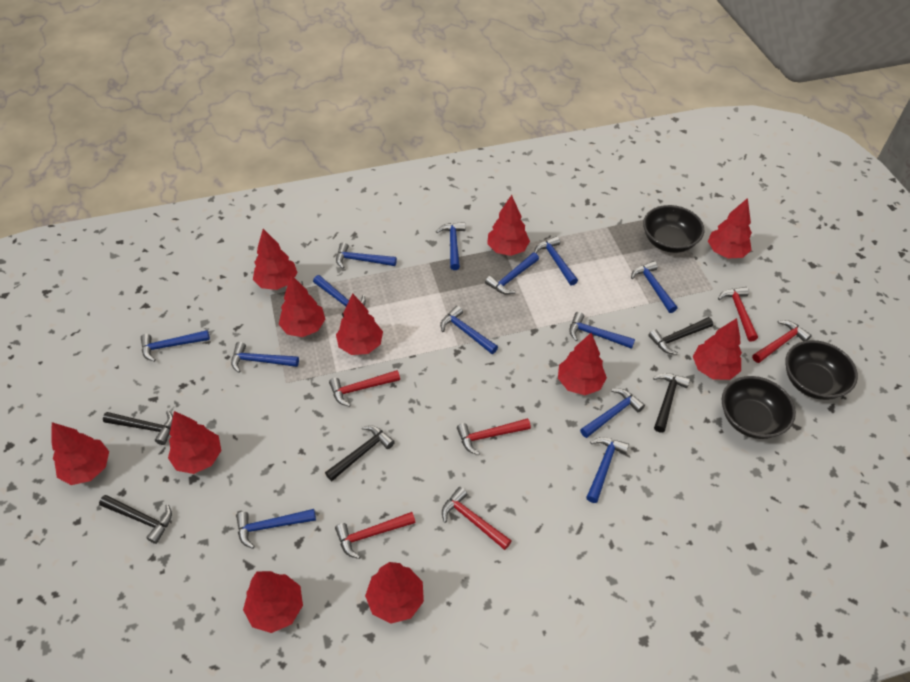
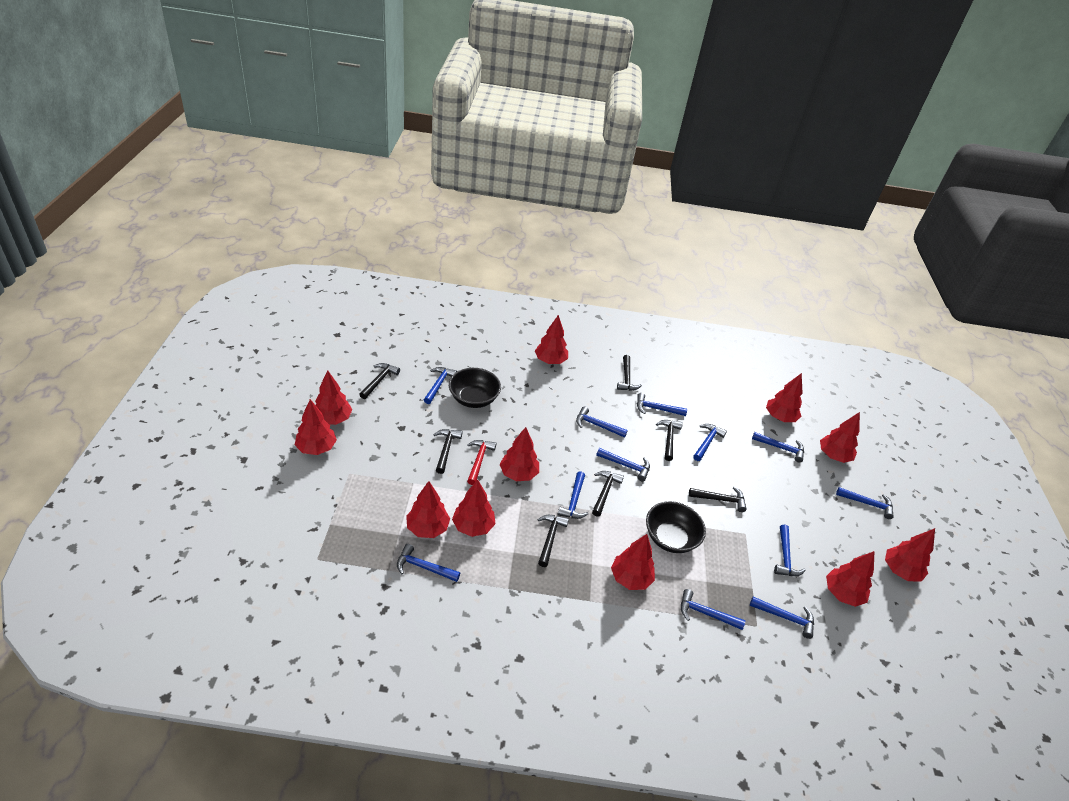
black bowl: [643,205,704,253] [722,376,796,439] [785,340,858,400] = 3 -> [449,368,501,408] [646,501,706,553] = 2
black hammer: [99,495,172,544] [103,411,173,445] [325,425,395,481] [648,317,713,355] [653,373,690,433] = 5 -> [359,363,400,399] [433,429,463,474] [537,515,569,567] [592,471,624,517] [617,355,642,391] [656,420,683,461] [689,487,747,512] = 7
blue hammer: [141,330,210,362] [231,342,299,373] [236,509,316,549] [313,275,366,317] [336,242,397,268] [436,222,465,270] [440,306,498,354] [485,253,539,295] [534,236,578,286] [569,312,635,349] [580,389,645,438] [586,437,629,503] [631,261,677,313] = 13 -> [397,544,460,582] [424,367,457,404] [557,471,588,519] [576,406,628,438] [596,448,650,481] [637,393,687,416] [681,589,745,630] [693,424,727,461] [750,597,814,639] [752,432,804,463] [774,524,806,576] [836,487,894,519] = 12
red hammer: [329,370,400,407] [335,512,416,559] [442,487,512,550] [457,418,531,455] [718,287,758,342] [752,320,812,363] = 6 -> [467,440,497,485] = 1

